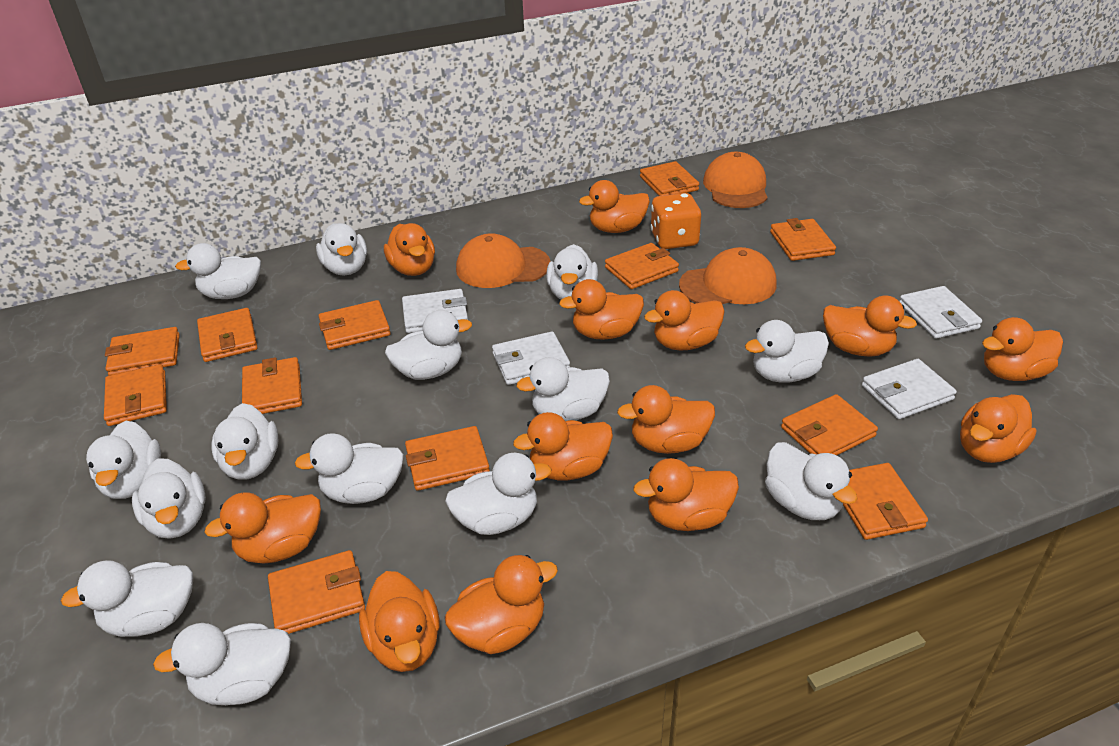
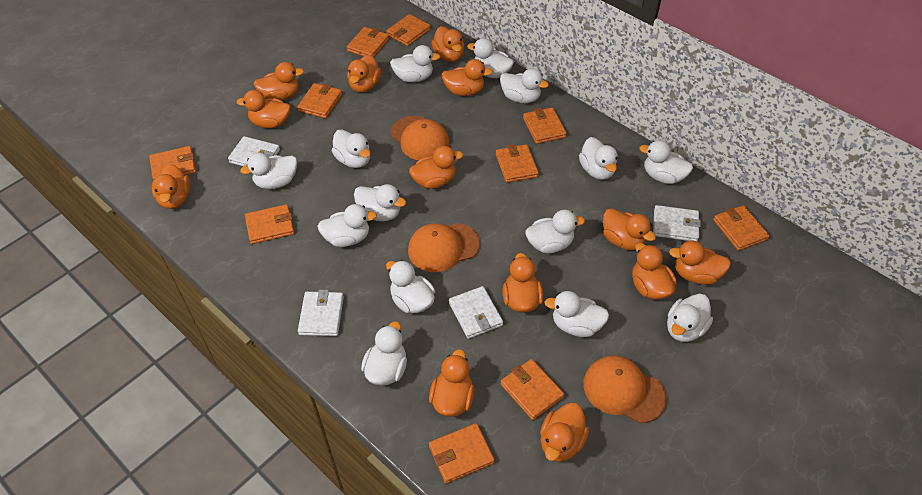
orange dice: [650,193,701,249] = 1 -> none = 0
orange wallet: [104,364,167,426] [105,327,180,376] [197,308,258,362] [242,357,302,414] [268,550,365,634] [319,300,391,350] [405,426,490,491] [605,243,679,289] [640,161,699,196] [770,218,836,261] [781,394,878,455] [843,463,928,540] = 12 -> [149,146,196,179] [245,204,294,244] [297,83,342,118] [347,27,390,57] [386,14,431,46] [429,423,495,484] [496,144,539,183] [500,359,564,420] [523,107,567,144] [713,205,770,251] = 10

